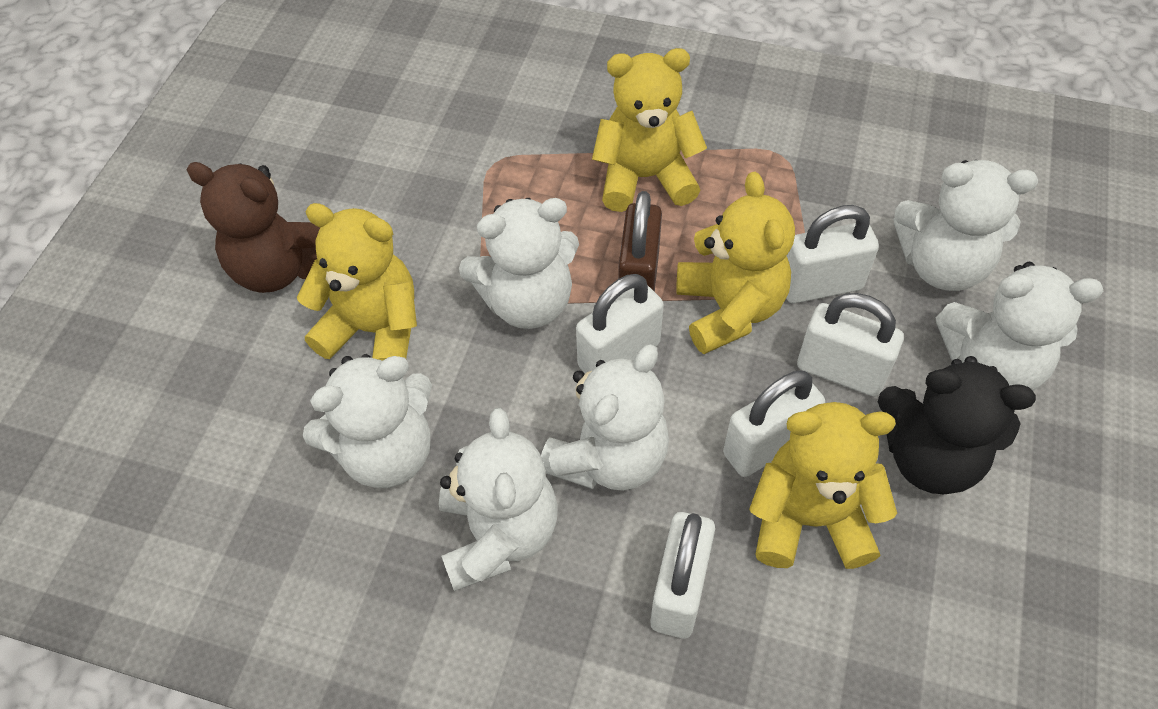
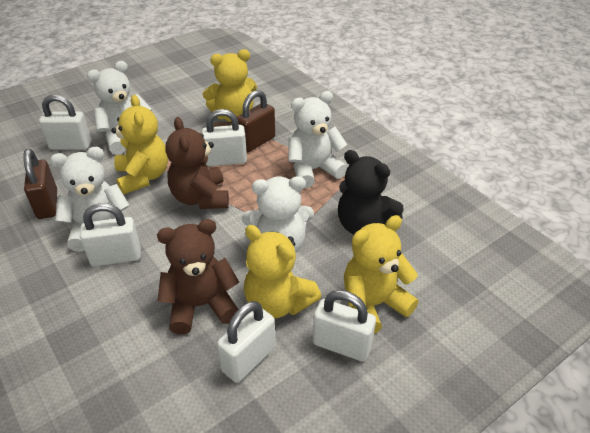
brown padlock: [618,191,662,292] = 1 -> [23,149,57,219] [237,90,275,152] = 2
brown teddy bear: [187,162,320,293] = 1 -> [157,219,239,335] [166,117,229,209] = 2
white teddy bear: [303,354,432,488] [439,408,558,591] [459,198,579,329] [541,345,669,491] [893,160,1038,291] [936,262,1103,391] = 6 -> [50,147,130,252] [87,61,157,155] [242,176,314,253] [288,91,348,188] = 4

